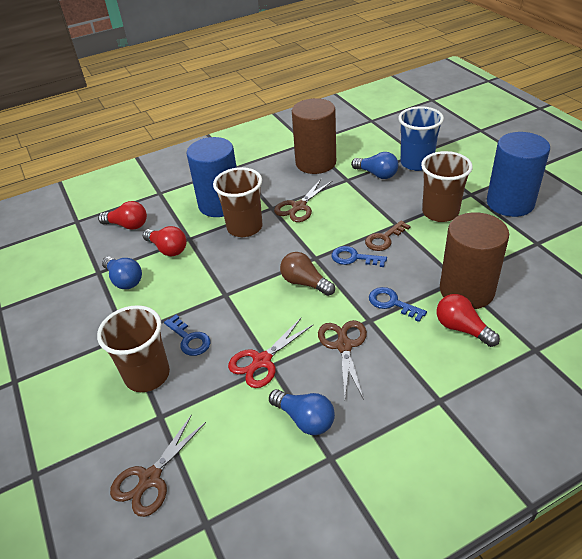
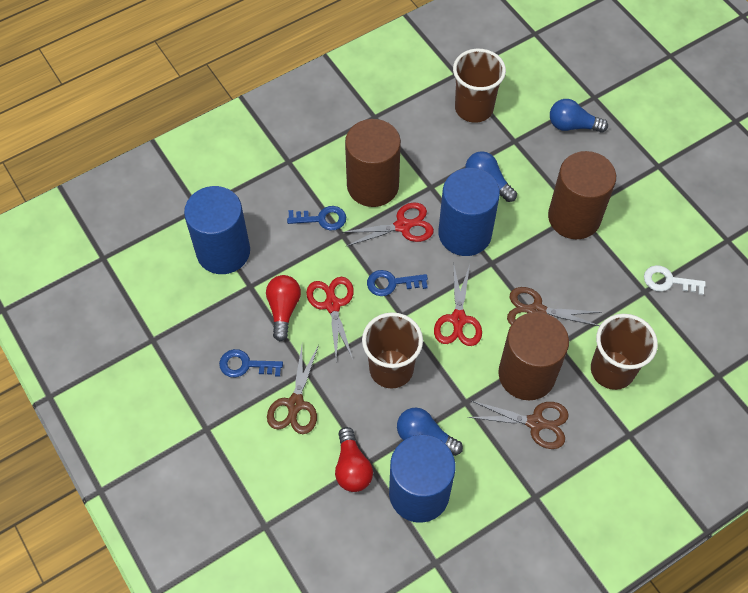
blue cup: [398,106,444,171] = 1 -> none = 0
blue cylinder: [186,137,237,217] [487,132,550,217] = 2 -> [184,186,250,274] [389,435,456,523] [439,168,500,256] = 3
brown cylinder: [292,98,336,174] [440,212,509,309] = 2 -> [345,119,401,207] [498,312,569,400] [548,151,616,239] = 3
brown key: [365,221,411,251] = 1 -> none = 0
brown light bulb: [280,252,335,296] = 1 -> none = 0
red light bulb: [98,201,147,230] [143,226,187,256] [437,294,500,347] = 3 -> [266,275,301,341] [335,427,373,492] = 2
red scissors: [228,318,314,388] = 1 -> [306,277,354,361] [341,202,434,246] [434,264,482,346] = 3
white key: none = 0 -> [644,265,706,295] = 1

